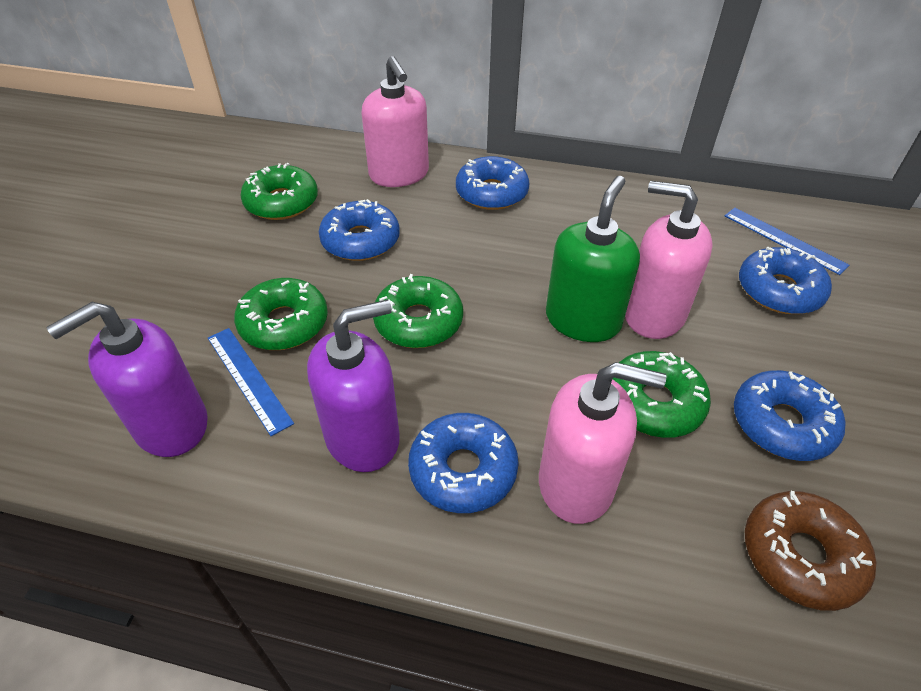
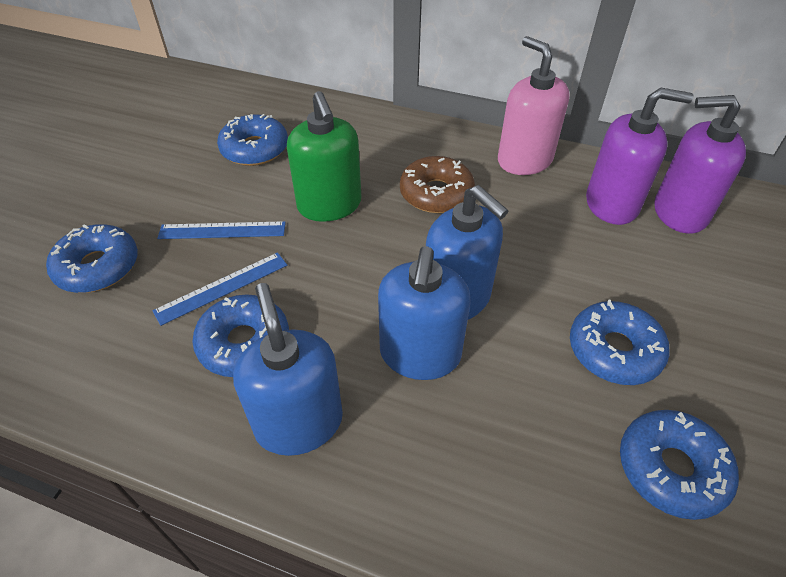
blue soap dispenser: none = 0 -> [233,283,343,456] [378,246,471,380] [426,185,508,319] = 3
green donut: [234,278,328,350] [240,163,318,220] [373,274,463,348] [613,351,711,438] = 4 -> none = 0
pink soap dispenser: [361,56,429,187] [539,362,666,524] [625,181,713,339] = 3 -> [498,36,570,175] = 1

